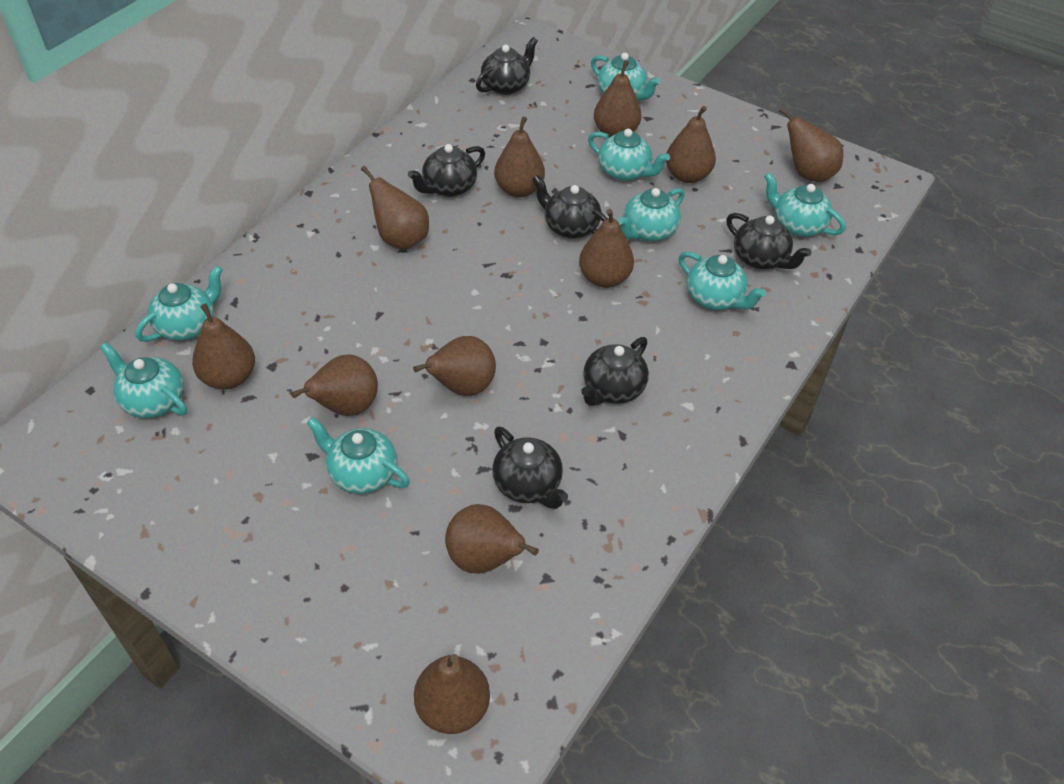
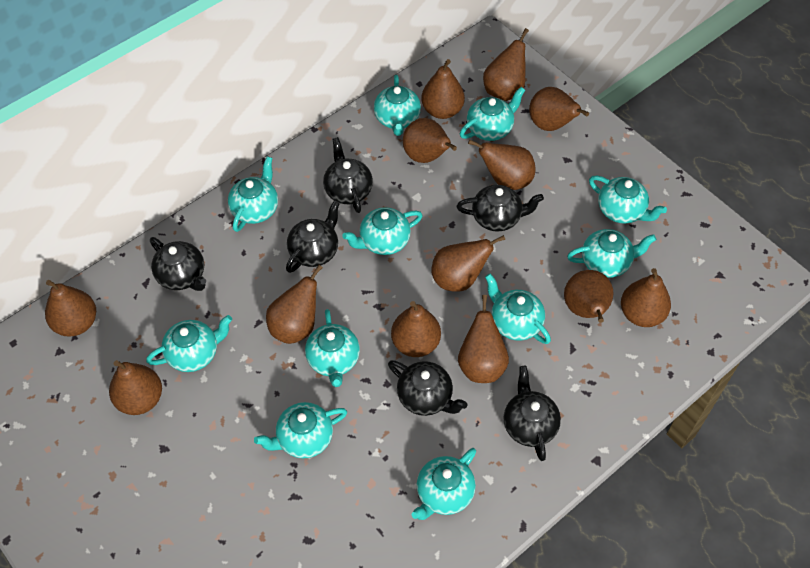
brown pear: [192,304,255,389] [291,354,378,416] [361,166,429,250] [413,336,496,396] [414,654,490,734] [445,504,539,574] [494,116,545,197] [579,209,634,288] [594,60,642,137] [666,106,716,183] [779,107,843,182] = 11 -> [45,280,96,337] [109,360,162,415] [266,265,323,344] [391,301,441,357] [403,118,457,163] [421,59,465,119] [431,235,505,292] [458,295,509,383] [468,139,536,190] [483,28,529,101] [529,87,589,131] [564,270,613,323] [621,268,671,327] = 13
turquoise teapot: [100,343,187,418] [136,266,223,342] [307,417,409,494] [588,129,670,181] [591,53,661,100] [617,188,685,242] [679,251,766,310] [764,172,846,237] = 8 -> [146,315,232,372] [228,156,278,232] [254,402,347,458] [305,309,360,387] [342,207,423,255] [374,75,421,136] [412,448,476,520] [460,87,526,141] [485,274,551,344] [567,229,656,278] [589,175,667,224] = 11

